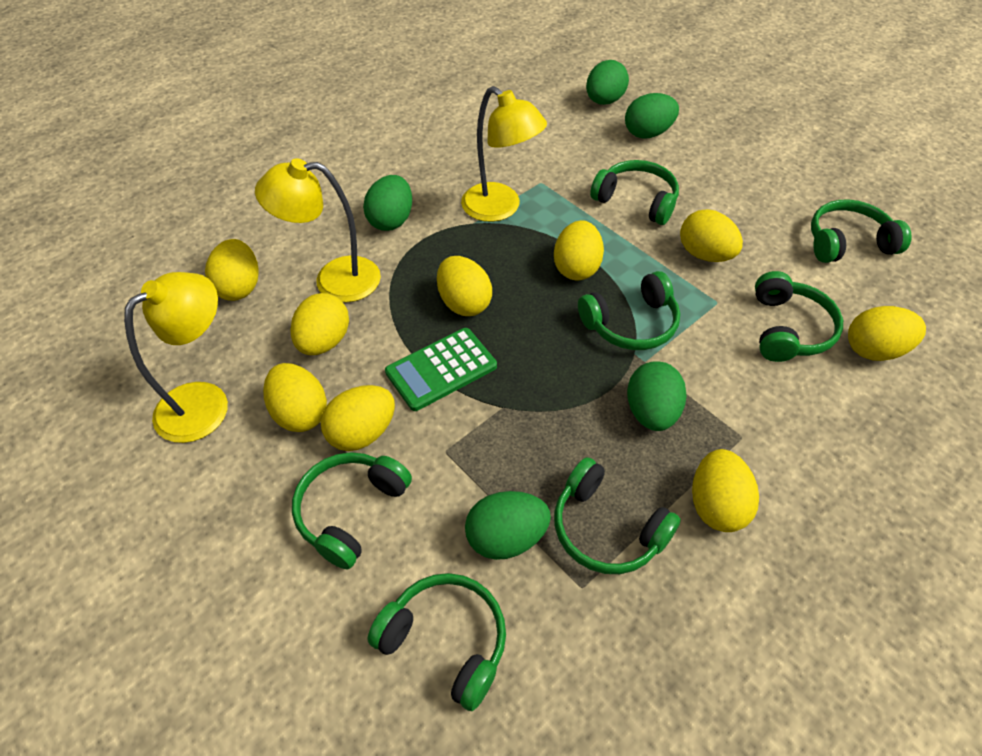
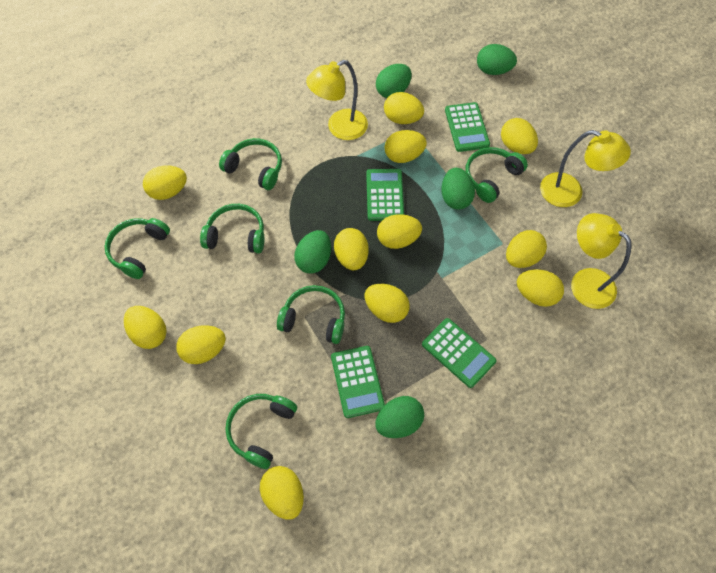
green calculator: [385,328,497,411] = 1 -> [331,346,385,418] [366,169,404,221] [422,318,496,388] [445,102,490,152] = 4
green headphones: [292,452,412,570] [367,573,506,711] [554,457,681,574] [578,271,680,350] [590,160,679,225] [755,271,843,362] [811,200,912,263] = 7 -> [105,218,170,279] [200,204,264,253] [219,138,282,190] [225,394,297,469] [277,285,345,344] [465,147,528,203] = 6
yellow egg: [205,239,259,301] [263,363,327,432] [290,293,349,355] [321,385,395,451] [437,256,492,316] [554,220,604,280] [680,209,743,262] [692,449,759,532] [848,306,926,361] = 9 -> [124,306,167,349] [143,166,187,200] [176,325,226,364] [260,466,304,520] [334,228,369,270] [365,284,410,323] [377,214,422,249] [384,92,424,124] [385,130,427,163] [501,118,538,154] [506,230,547,268] [517,269,564,307] = 12

